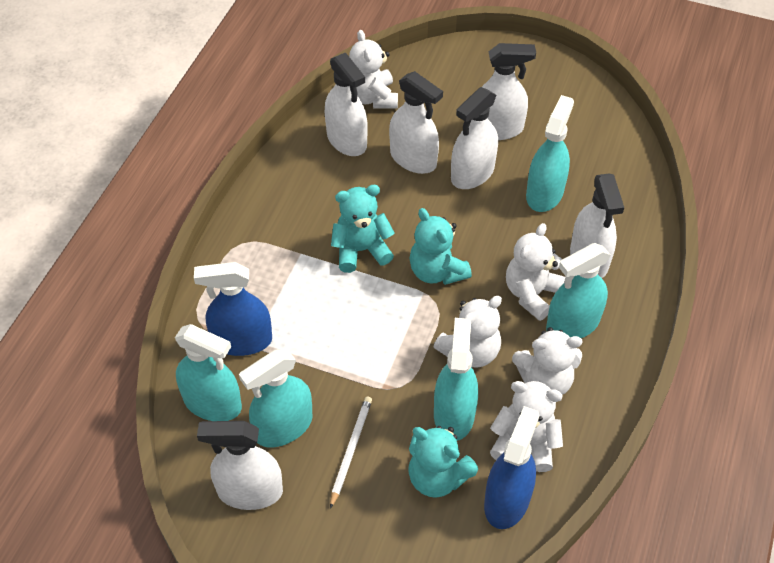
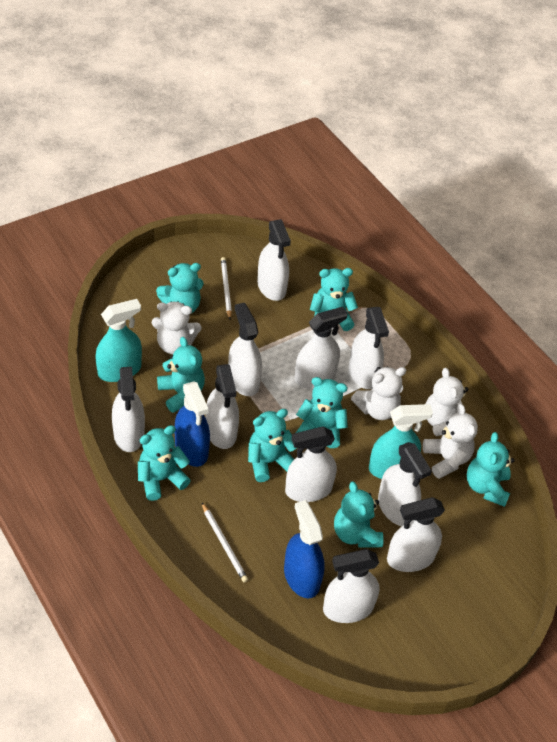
turquoise spray bottle: [175,324,242,421] [239,350,313,448] [434,318,478,441] [526,95,574,212] [546,243,611,338] = 5 -> [95,299,142,382] [369,404,433,479] = 2
turquoise teddy bear: [331,185,395,273] [408,426,478,498] [409,208,472,285] = 3 -> [138,425,191,501] [156,263,204,313] [157,337,205,413] [248,409,296,482] [296,377,348,448] [310,268,358,331] [334,481,384,548] [467,432,514,507] = 8
white pencil: [330,396,372,509] = 1 -> [202,503,248,582] [221,257,232,319] = 2
white spray bottle: [197,421,283,510] [325,53,368,156] [389,71,443,174] [451,87,498,189] [482,43,536,140] [570,174,624,278] = 6 -> [112,367,145,452] [206,364,239,449] [228,303,262,396] [257,219,291,301] [285,426,337,502] [295,307,348,389] [323,549,380,623] [349,307,389,389] [378,442,432,526] [387,497,445,572] = 10
white teddy bear: [349,30,398,109] [433,296,502,368] [490,381,563,472] [506,223,566,321] [512,327,583,395] = 5 -> [152,301,202,354] [351,367,406,420] [423,404,478,479] [425,368,468,426] = 4

